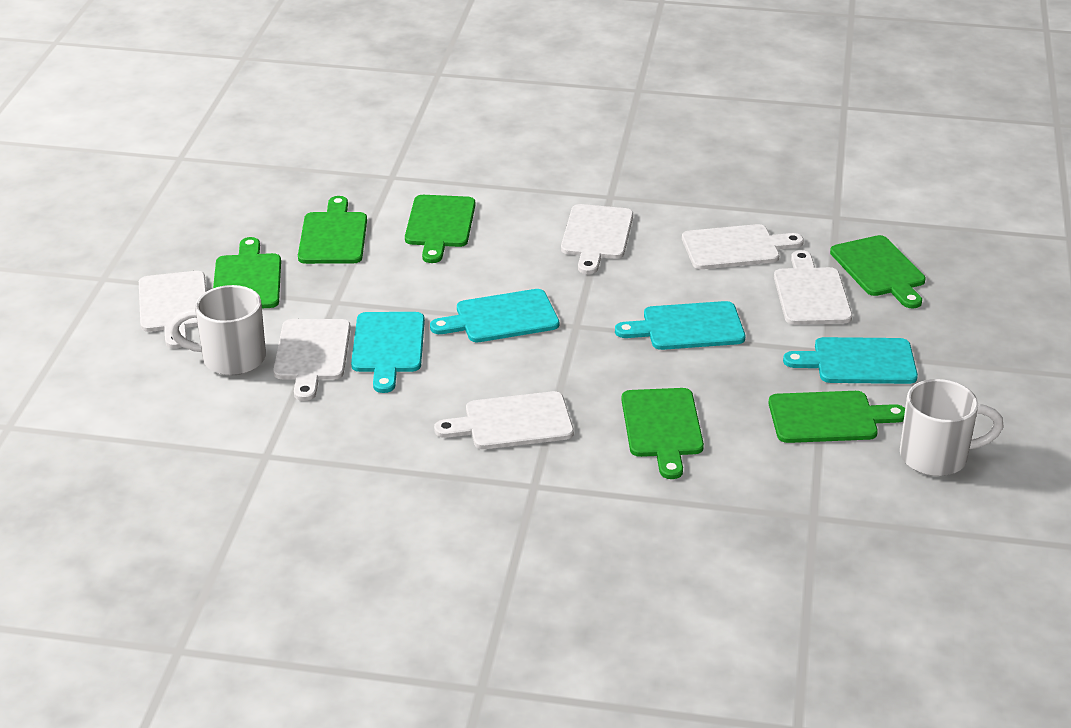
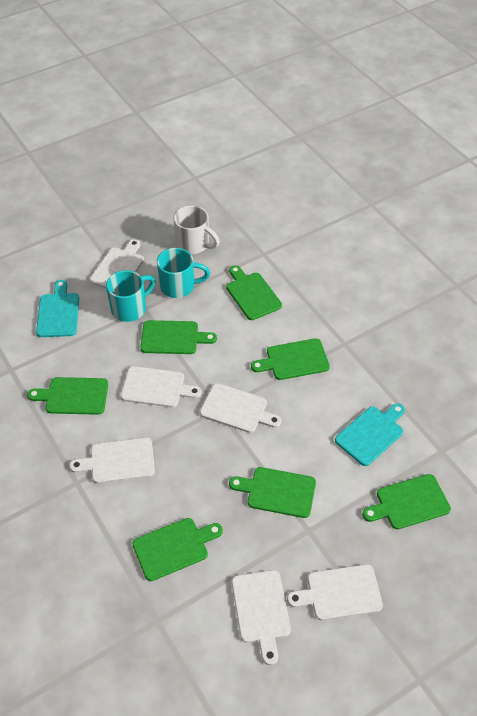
green cutting board: [213,237,281,308] [298,196,367,264] [405,195,475,263] [621,388,704,479] [768,391,905,443] [830,235,926,309] = 6 -> [27,377,108,415] [132,518,223,581] [140,320,217,354] [226,265,282,320] [229,467,316,518] [251,338,330,380] [362,474,451,529] = 7
turquoise cutting board: [351,312,425,393] [430,289,559,342] [615,301,745,350] [783,337,918,384] = 4 -> [36,280,79,337] [335,403,405,466] = 2
turquoise mug: none = 0 -> [106,270,155,322] [157,248,210,298] = 2
white mug: [170,285,266,375] [900,379,1004,476] = 2 -> [174,205,220,254] = 1

